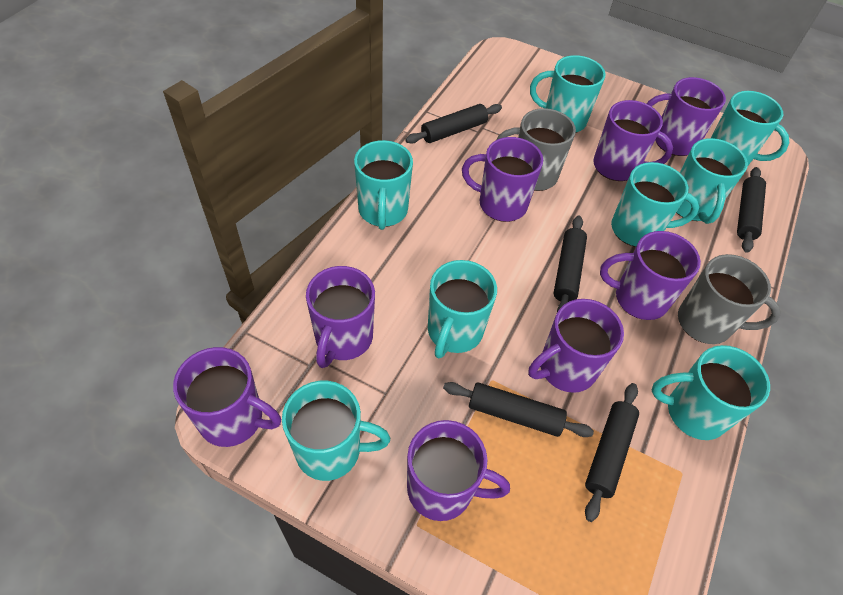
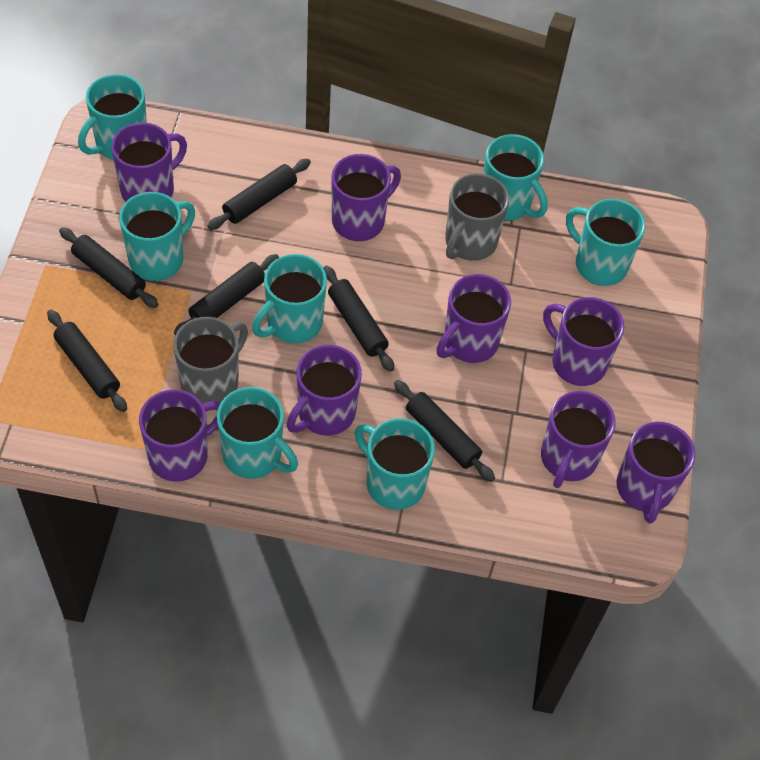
black rolling pin: [405,104,502,144] [443,382,594,437] [553,216,587,312] [585,383,639,522] [737,167,766,253] = 5 -> [47,310,127,412] [59,227,158,308] [174,254,279,335] [207,159,311,230] [323,266,394,372] [394,380,495,482] = 6
turquoise mug: [282,381,390,481] [354,140,413,230] [428,260,497,358] [530,55,605,133] [611,162,699,247] [652,345,770,440] [676,138,748,224] [711,91,790,165] = 8 -> [78,74,147,160] [119,192,195,281] [217,387,298,479] [252,254,327,344] [355,418,435,510] [483,134,548,221] [566,199,646,286] = 7

